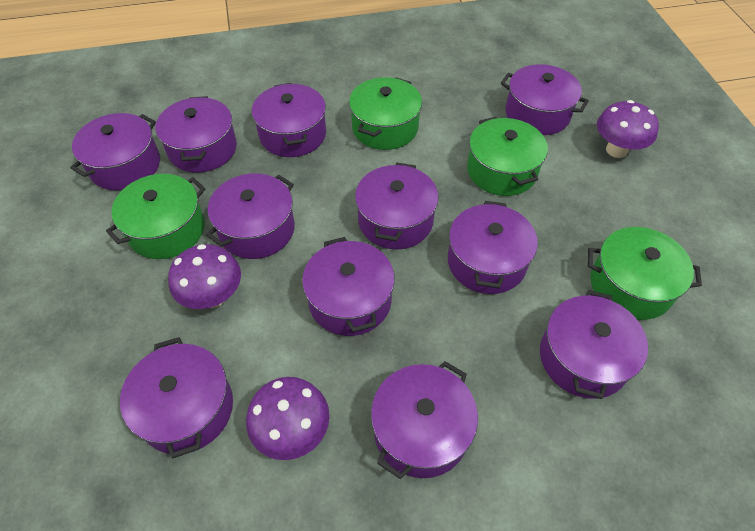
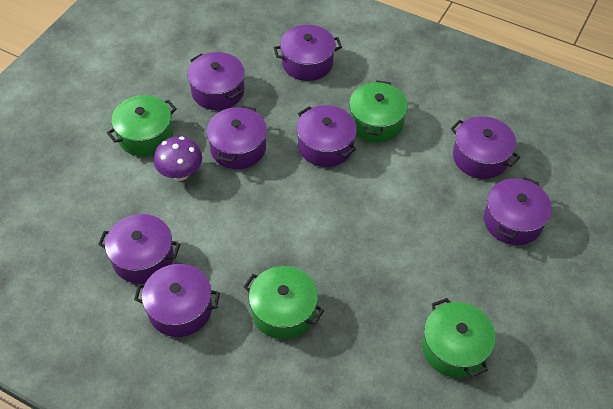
purple mushroom: [168,244,241,309] [246,377,330,460] [597,100,659,158] = 3 -> [154,136,202,181] = 1
purple pot: [70,113,160,191] [120,337,233,458] [156,96,237,173] [206,173,295,259] [252,83,326,157] [302,237,395,336] [355,163,438,250] [371,361,478,479] [448,201,538,294] [501,64,589,135] [540,290,648,399] = 11 -> [98,214,180,284] [134,264,220,337] [187,52,245,110] [206,105,267,169] [274,25,342,81] [297,105,357,167] [451,116,520,179] [484,177,552,245] = 8

